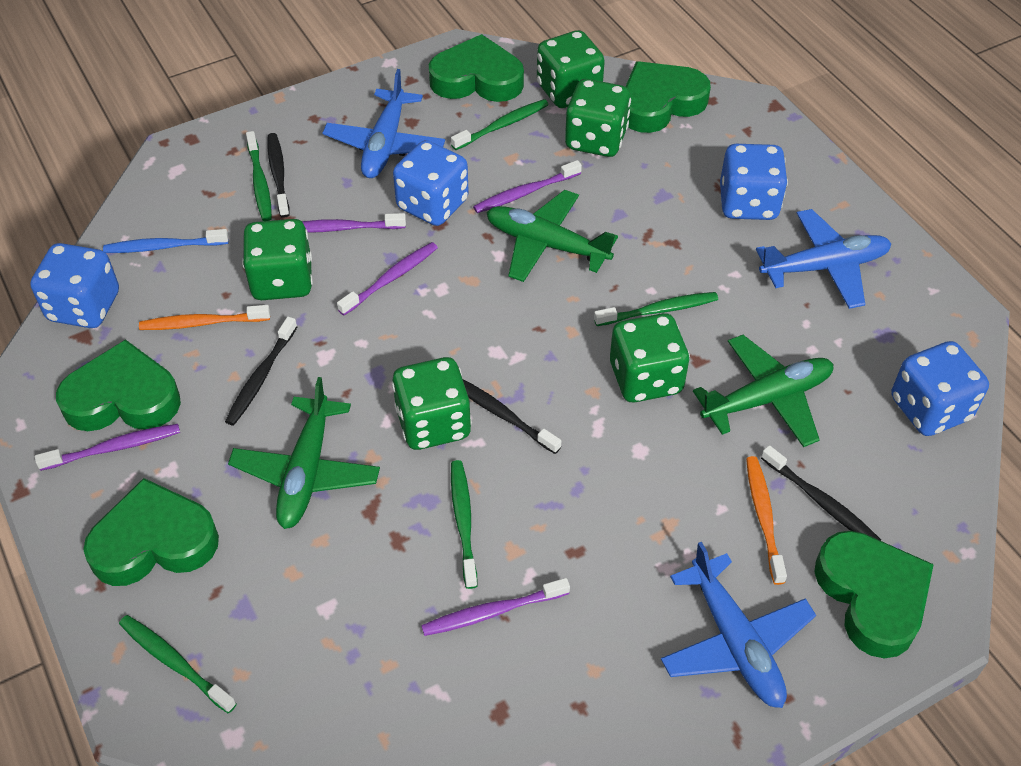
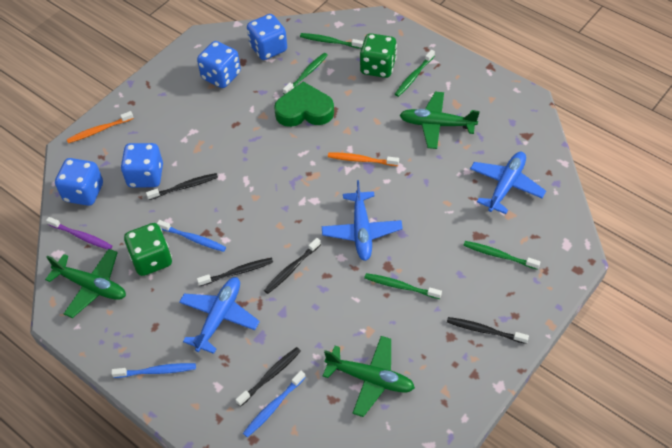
black toothbrush: [225,317,297,426] [267,133,290,218] [463,380,561,454] [761,445,881,541] = 4 -> [146,173,218,200] [197,257,273,286] [236,347,301,407] [264,238,321,294] [447,317,529,344] = 5
blue toothbrush: [103,229,229,253] = 1 -> [111,363,196,378] [157,220,226,252] [243,371,306,437] = 3
green dice: [242,219,313,300] [392,357,472,450] [537,30,605,108] [565,79,631,157] [610,313,690,402] = 5 -> [124,223,172,276] [360,33,397,78] = 2
green heart: [56,339,181,431] [83,478,219,586] [429,34,524,102] [625,61,711,133] [814,531,934,658] = 5 -> [274,82,334,127] = 1
purple toothbrush: [35,424,180,471] [302,213,406,233] [337,242,438,315] [421,578,570,636] [473,160,582,213] = 5 -> [46,217,112,250] = 1

